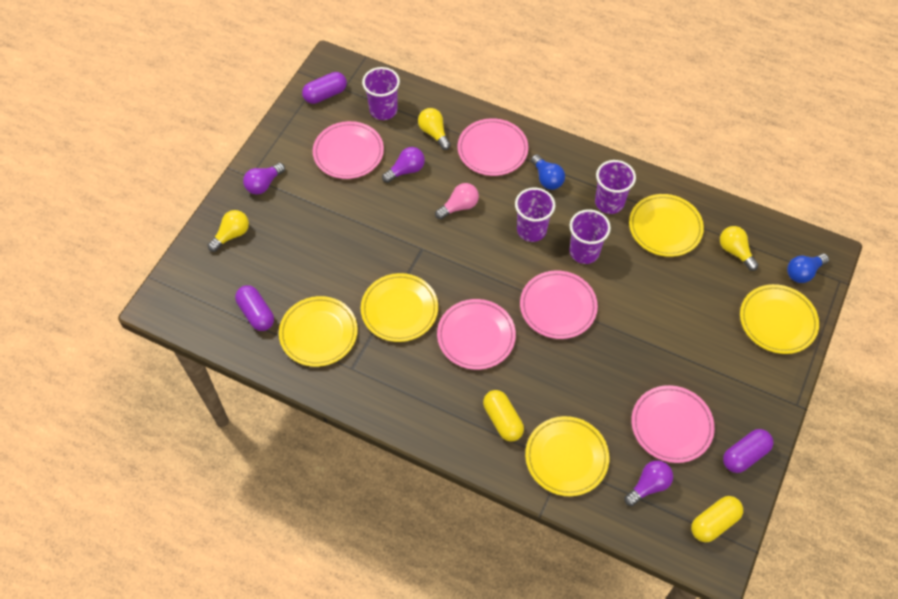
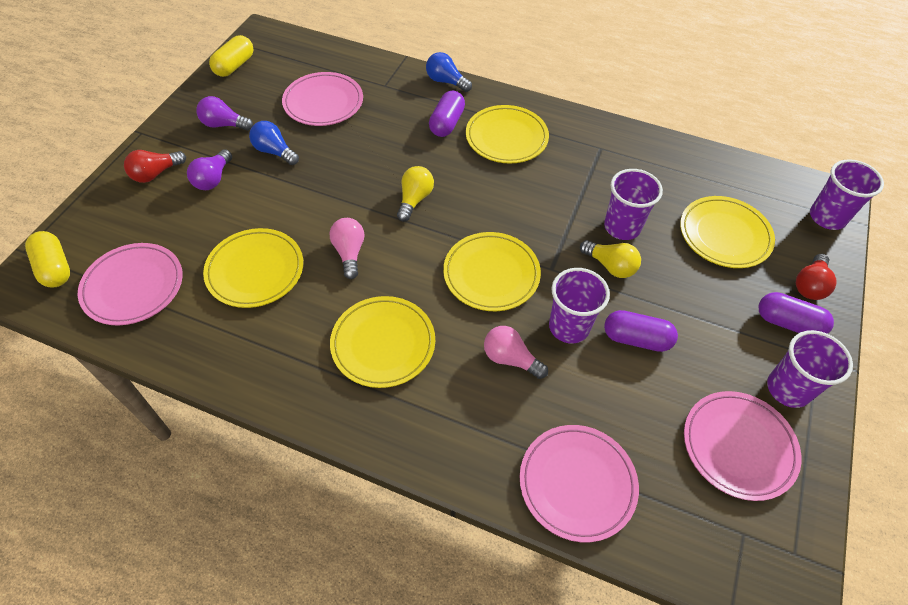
pink light bulb: [435,183,479,219] = 1 -> [330,218,365,279] [484,326,548,379] = 2
pink plate: [313,121,384,179] [437,299,516,370] [458,118,528,176] [520,271,598,339] [631,385,715,463] = 5 -> [78,243,183,325] [282,72,363,126] [520,425,639,542] [684,391,802,501] = 4
purple light bulb: [243,163,285,195] [382,147,425,183] [624,460,673,506] = 3 -> [187,149,232,190] [196,96,253,131] = 2
red light bulb: none = 0 -> [124,150,186,183] [796,254,837,300] = 2
yellow light bulb: [208,210,249,252] [418,108,451,150] [720,226,758,271] = 3 -> [397,166,434,221] [580,240,641,278] = 2

